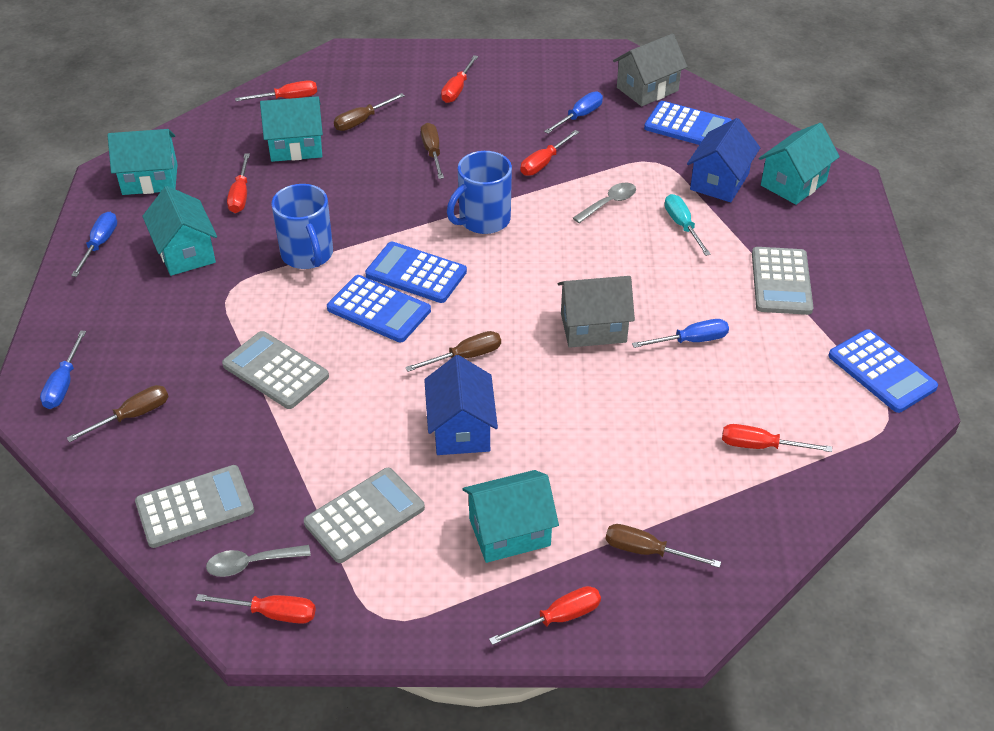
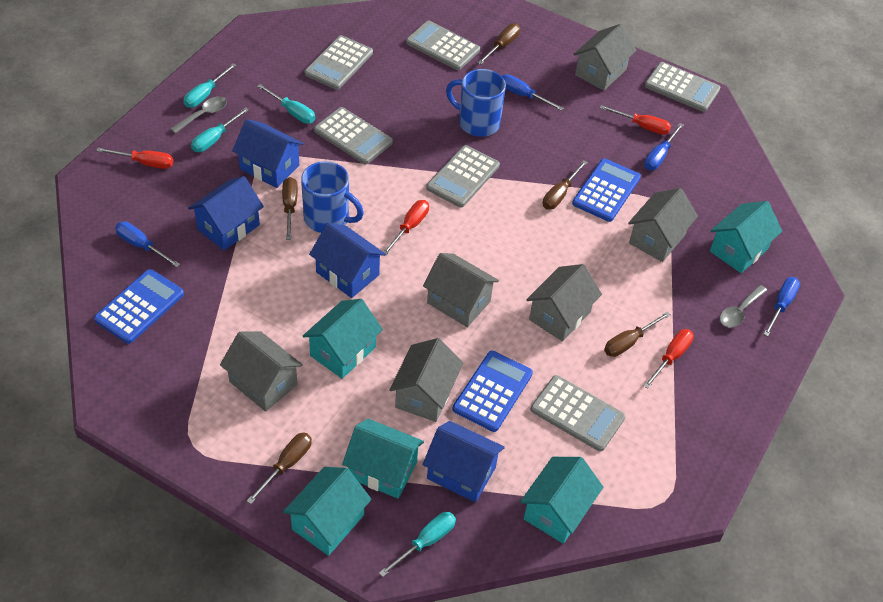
blue calculator: [327,275,431,343] [365,242,467,303] [644,101,732,145] [828,329,938,413] = 4 -> [94,269,184,344] [453,351,533,432] [572,158,641,222] = 3
blue house: [424,355,498,455] [687,118,760,202] = 2 -> [188,176,264,250] [232,119,304,188] [309,223,386,298] [423,421,505,502] = 4
grey calculator: [135,465,254,548] [222,331,329,409] [304,468,425,563] [752,247,813,315] = 4 -> [305,35,373,90] [314,107,393,164] [406,21,480,70] [426,145,500,207] [531,375,626,451] [644,62,721,112] = 6
grey house: [558,276,635,348] [613,34,688,106] = 2 -> [220,332,303,412] [389,338,463,422] [423,253,499,327] [526,264,602,342] [573,24,636,91] [628,188,698,262] = 6
red screwdriver: [196,594,316,624] [227,153,250,213] [235,80,317,101] [441,55,478,103] [489,586,601,645] [520,130,579,176] [722,424,832,452] = 7 -> [96,148,173,169] [383,200,429,255] [600,105,671,135] [643,329,694,389] = 4
turquoise screwdriver: [665,194,711,256] = 1 -> [183,64,236,108] [191,108,249,152] [257,84,315,124] [379,512,456,577] = 4

